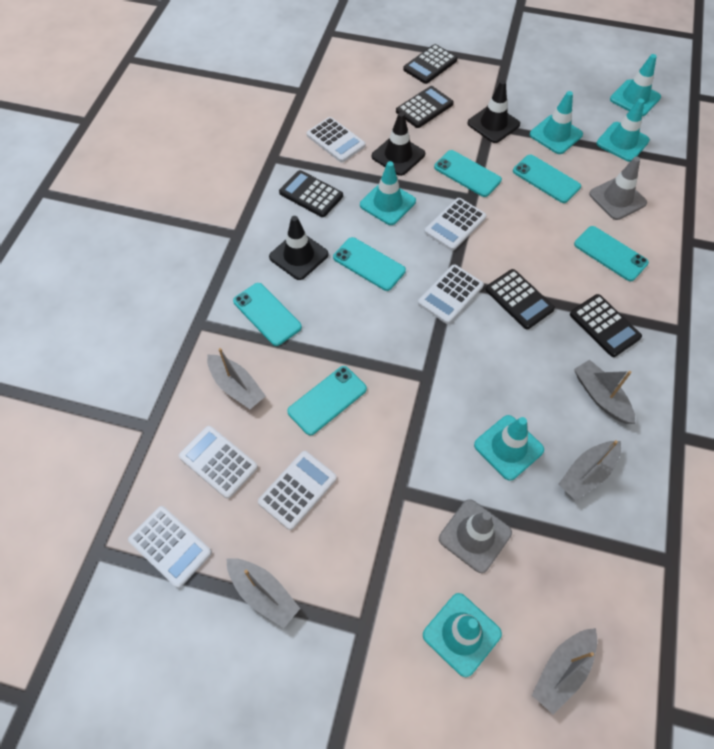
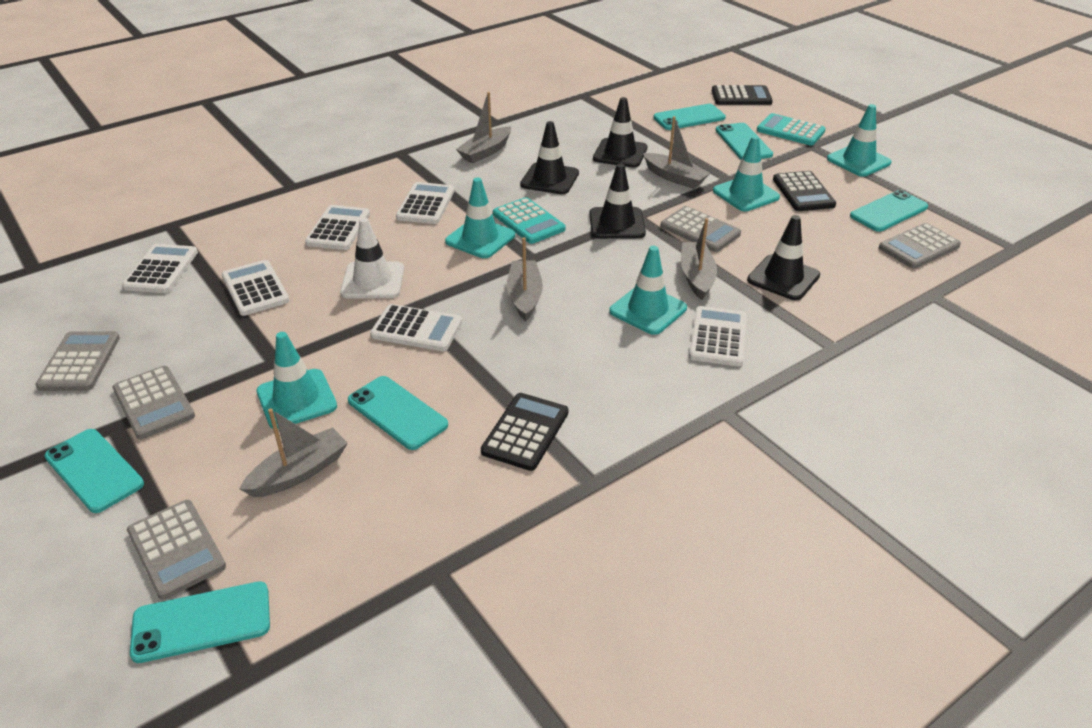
black calculator: [279,170,343,217] [396,86,454,128] [403,44,457,84] [485,269,555,329] [570,294,642,357] = 5 -> [481,393,568,471] [712,85,773,105] [773,171,836,211] = 3
black traffic cone: [269,216,328,280] [372,112,425,176] [467,80,520,143] = 3 -> [520,121,579,194] [589,163,646,239] [593,97,647,167] [747,215,820,300] = 4
grey calculator: none = 0 -> [35,331,120,391] [113,366,195,439] [127,500,226,600] [660,206,741,252] [879,223,961,269] = 5
grey traffic cone: [439,499,512,573] [589,157,647,220] = 2 -> none = 0
turquoise calculator: none = 0 -> [493,197,566,244] [757,113,826,146] = 2
turquoise traffic cone: [360,161,416,225] [423,593,502,677] [474,415,544,481] [530,91,583,154] [597,99,650,162] [610,54,661,116] = 6 -> [257,332,337,429] [445,177,515,258] [609,246,687,335] [713,136,780,211] [827,104,892,177] = 5
white traffic cone: none = 0 -> [340,218,404,299] = 1

